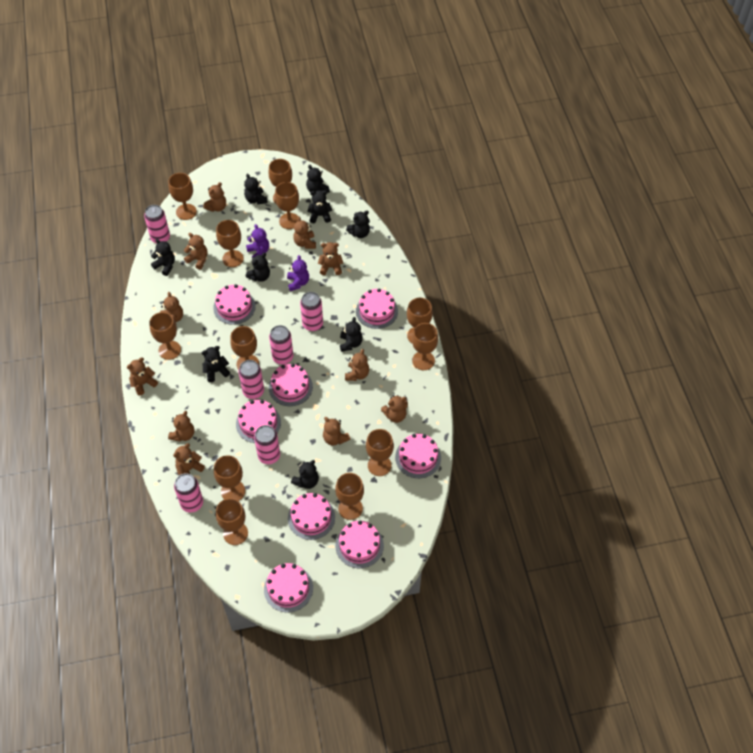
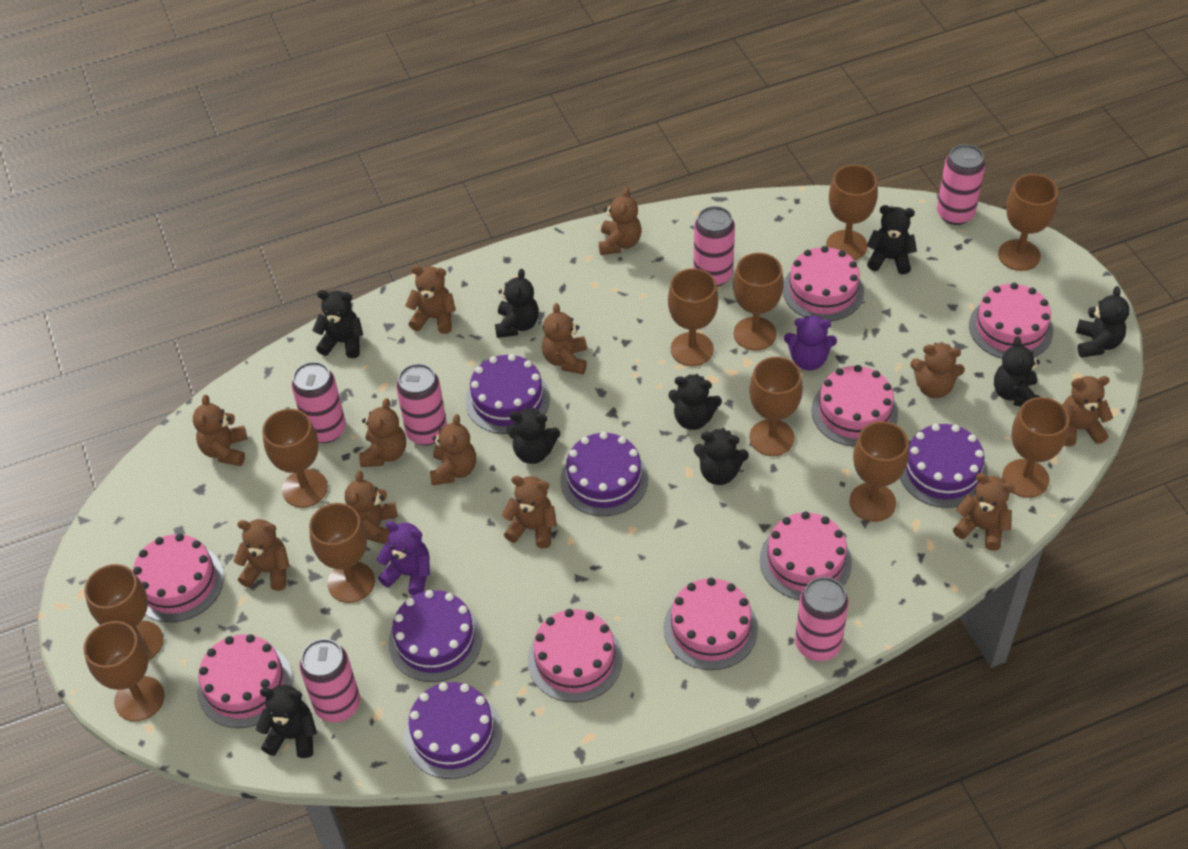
brown goblet: [149,312,181,360] [168,173,197,220] [214,455,245,501] [216,220,244,267] [216,498,248,545] [230,326,259,370] [268,159,292,204] [275,182,299,229] [335,473,364,520] [366,429,394,476] [407,298,433,343] [412,323,438,370] = 12 -> [84,564,163,660] [84,621,165,721] [262,409,328,508] [309,503,375,603] [668,268,718,366] [733,253,784,351] [749,357,803,456] [826,165,878,260] [849,421,909,522] [998,174,1058,271] [1002,397,1069,498] = 11
brown teddy bear: [127,357,158,395] [160,292,183,323] [168,411,194,441] [173,443,205,475] [184,233,208,269] [203,182,226,212] [293,216,316,249] [318,242,343,275] [323,417,350,446] [345,349,369,381] [381,395,408,423] = 11 -> [193,395,247,466] [233,519,290,591] [345,471,398,544] [359,398,406,467] [405,266,456,334] [430,414,476,485] [502,476,557,548] [542,303,587,374] [599,187,641,255] [910,342,965,398] [953,473,1015,551] [1062,376,1113,447] = 12
purple cake: none = 0 -> [388,590,482,682] [404,682,502,779] [465,354,550,434] [560,432,648,516] [900,424,988,508] = 5

